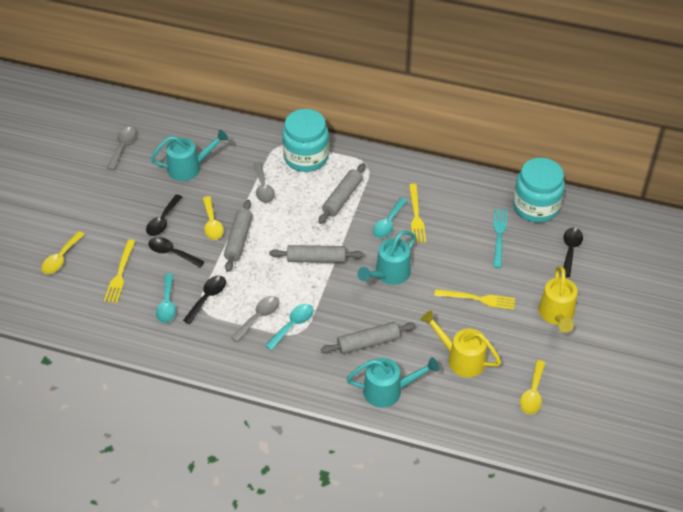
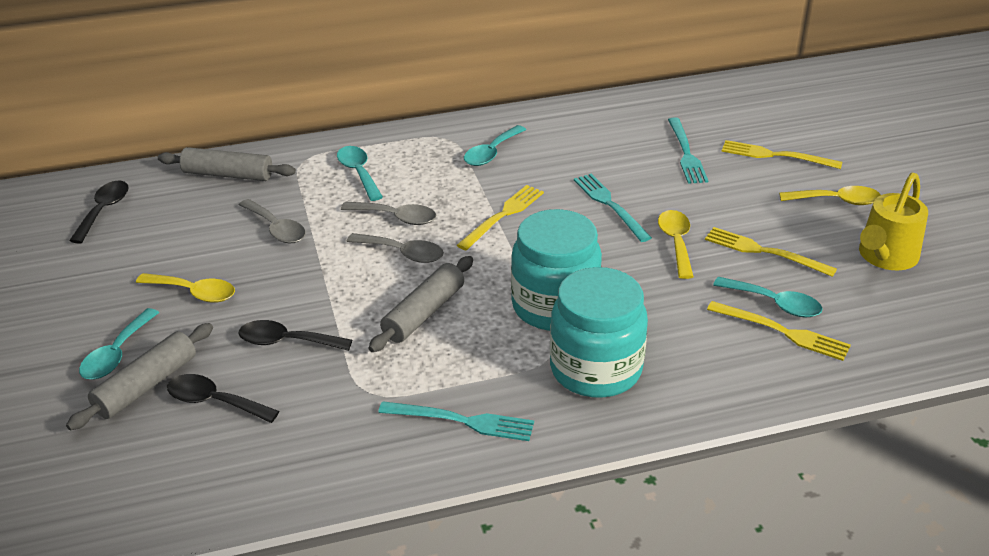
black spoon: [146,194,183,236] [148,237,204,267] [183,275,226,324] [563,228,583,277] = 4 -> [69,181,129,244] [167,374,279,423] [238,320,352,351] = 3
grey rolling pin: [224,200,252,272] [269,245,363,263] [318,163,366,224] [321,322,416,354] = 4 -> [66,323,213,430] [158,147,296,181] [369,256,473,352] = 3
turquoise fork: [493,209,507,268] = 1 -> [378,401,534,441] [574,173,652,242] [668,117,708,184] = 3
turquoise spoon: [156,273,176,323] [265,304,313,351] [373,198,407,238] = 3 -> [79,308,159,380] [337,146,383,201] [464,125,526,166] [713,277,823,318] = 4
turquoise watering can: [151,130,228,181] [346,357,439,408] [357,230,416,285] = 3 -> none = 0
yellow fork: [104,240,135,303] [409,184,426,243] [434,289,515,310] = 3 -> [457,185,544,250] [705,227,837,277] [707,301,851,361] [722,140,842,169] = 4
yellow watering can: [421,310,501,377] [538,266,578,333] = 2 -> [859,173,928,270] = 1

